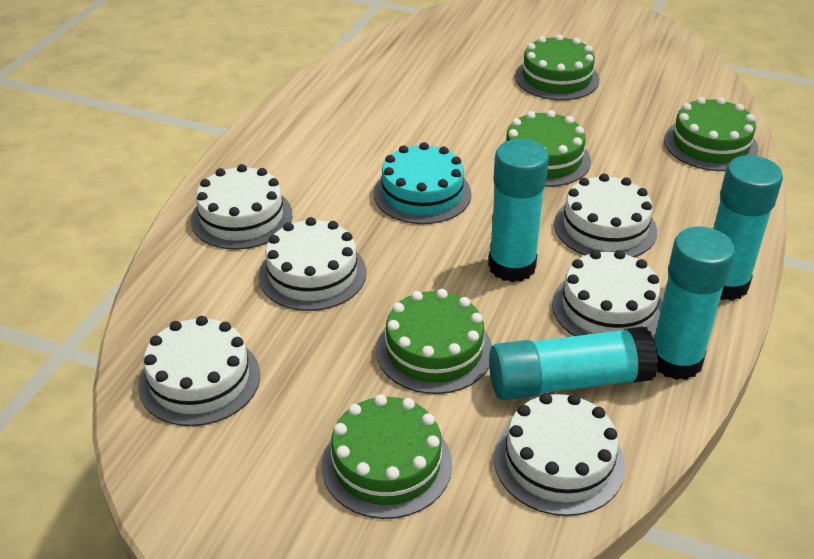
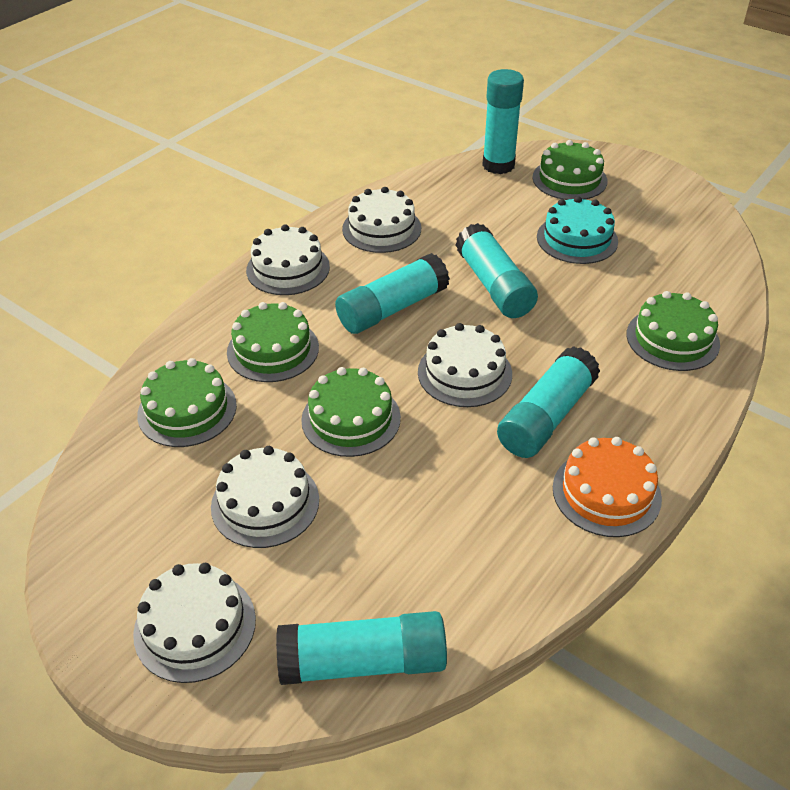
orange cake: none = 0 -> [553,437,662,537] = 1
turquoise glue stick: [488,139,549,282] [489,326,658,400] [654,227,735,380] [713,155,783,301] = 4 -> [276,611,447,685] [335,253,450,334] [456,223,538,318] [482,69,524,174] [497,346,600,458] = 5
white cake: [138,316,260,426] [191,164,292,250] [259,217,367,311] [494,393,625,516] [552,250,663,337] [554,174,657,257] = 6 -> [133,563,256,683] [211,446,319,548] [246,224,330,295] [342,187,421,253] [418,323,512,407] = 5

